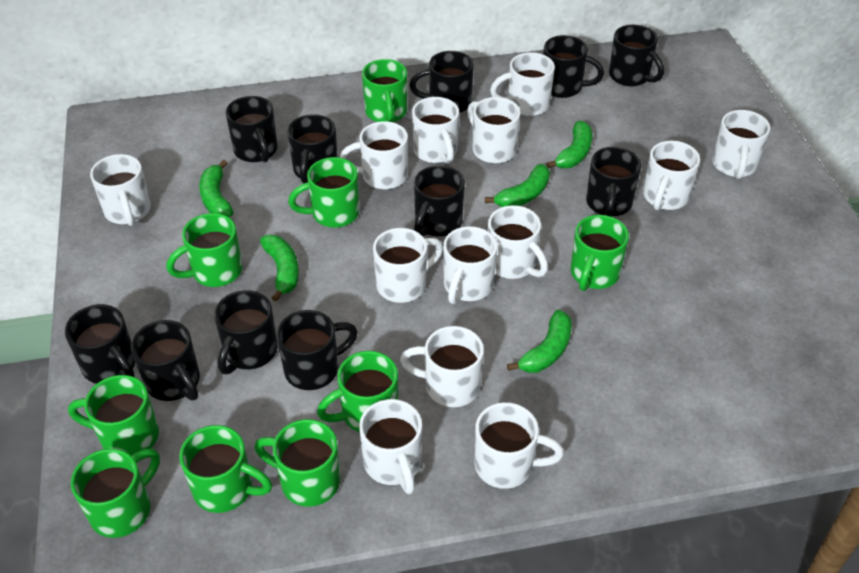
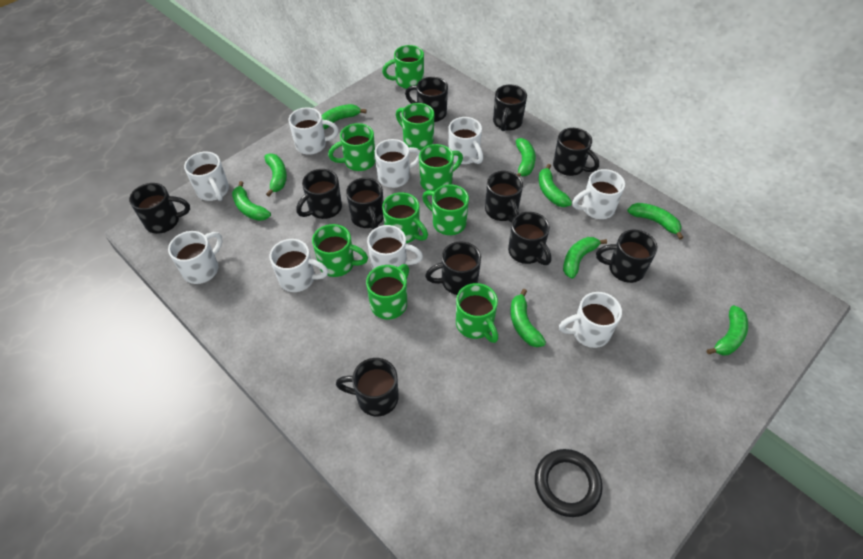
black ring: none = 0 -> [535,449,603,517] = 1
green banana: [199,160,233,217] [260,235,299,302] [485,164,550,207] [507,310,572,373] [546,121,592,168] = 5 -> [232,181,271,221] [264,153,287,196] [322,104,367,129] [510,289,546,347] [516,138,536,177] [539,164,572,207] [563,237,607,279] [627,203,684,240] [707,305,748,356] = 9
white mug: [90,154,151,226] [340,121,408,189] [359,399,422,494] [373,228,443,303] [400,326,484,407] [412,97,459,164] [443,226,497,304] [467,97,521,164] [475,402,564,489] [488,205,548,279] [490,52,555,116] [643,141,700,211] [712,110,770,179] = 13 -> [168,231,223,284] [184,152,229,201] [270,239,328,292] [288,107,339,155] [367,225,423,271] [375,139,420,188] [448,117,483,164] [559,292,622,348] [572,169,625,219] = 9

